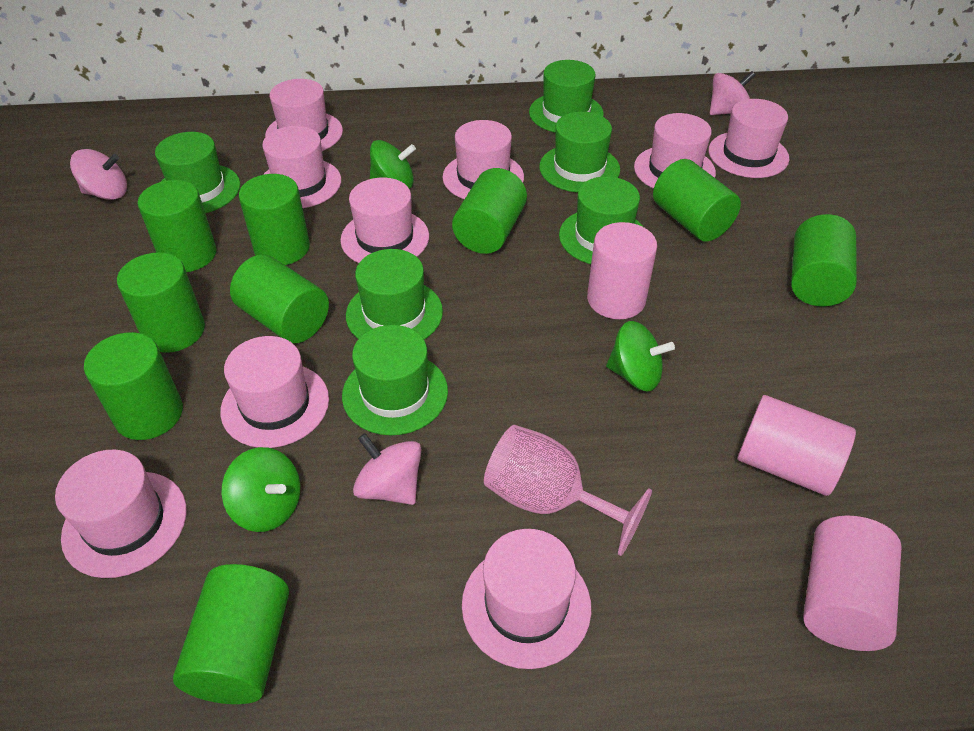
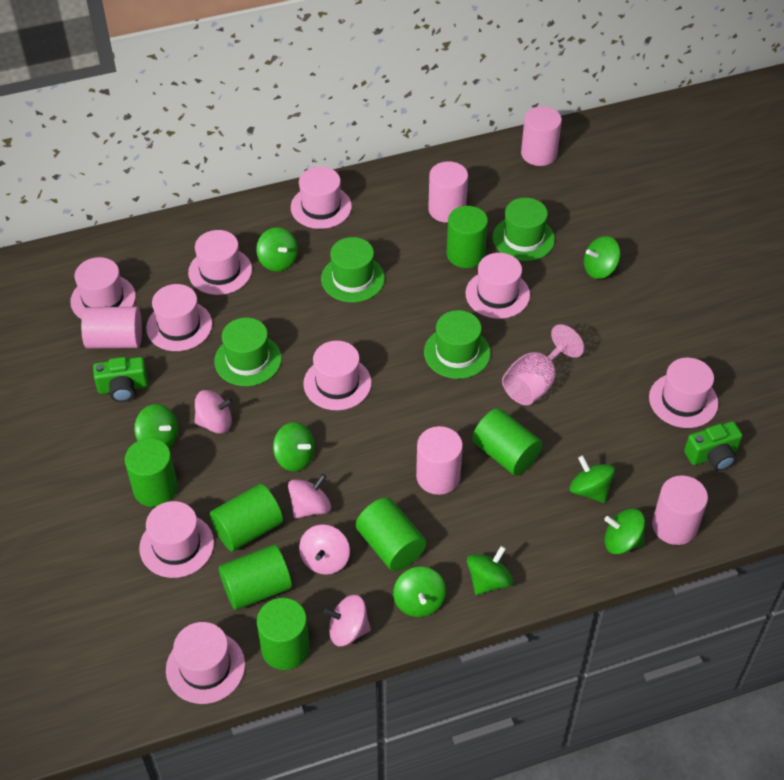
green camera: none = 0 -> [93,357,148,402] [684,421,743,471] = 2
green cylinder: [84,332,183,440] [117,252,205,353] [138,180,216,272] [173,564,289,704] [230,254,329,343] [239,174,310,265] [452,168,527,254] [653,159,741,242] [791,214,857,307] = 9 -> [125,438,178,507] [210,484,283,551] [219,545,292,610] [257,598,310,670] [356,498,427,571] [446,206,488,268] [472,408,543,476] = 7
green hat: [155,132,240,213] [342,325,448,436] [346,249,443,339] [529,60,604,133] [539,112,620,193] [559,176,643,264] = 6 -> [214,318,282,386] [321,237,385,302] [424,310,491,379] [492,198,555,261] = 4
green spinning top: [221,447,300,532] [370,140,416,189] [606,321,675,391] = 3 -> [134,404,178,448] [256,227,298,272] [273,422,315,472] [393,567,446,617] [467,546,513,595] [570,455,615,503] [584,236,620,279] [604,509,645,555] = 8
pink cylinder: [587,222,657,319] [737,395,856,496] [803,516,902,651] = 3 -> [81,307,142,349] [416,426,463,495] [428,161,468,223] [521,106,562,166] [652,475,708,545] = 5
pink spinning top: [70,149,127,200] [353,433,421,505] [710,71,756,115] = 3 -> [194,390,233,434] [288,474,331,519] [299,525,350,575] [324,595,371,646] = 4

